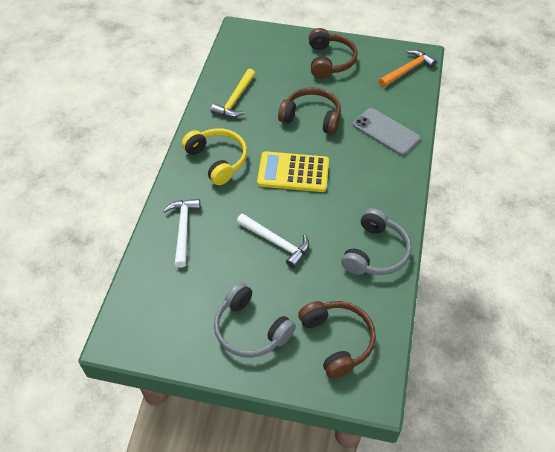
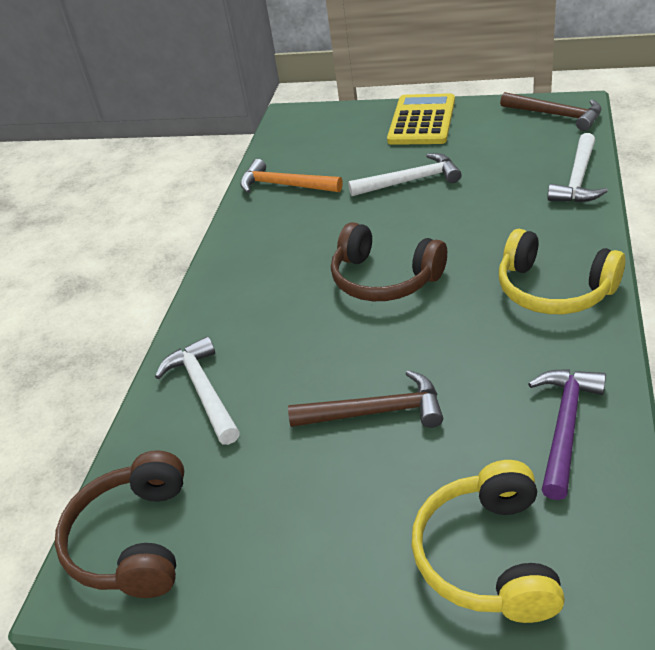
brown hammer: none = 0 -> [288,370,443,428] [500,92,601,131] = 2
brown headphones: [278,87,341,135] [298,301,376,379] [309,28,358,79] = 3 -> [55,450,184,598] [331,222,447,301] = 2
grey headphones: [214,282,296,358] [341,208,411,275] = 2 -> none = 0
grey phone: [353,108,420,155] = 1 -> none = 0
purple hammer: none = 0 -> [528,369,606,500] = 1
white hammer: [163,199,200,268] [237,213,309,268] = 2 -> [155,336,240,445] [348,153,461,196] [547,133,608,202] = 3
yellow hammer: [211,69,256,118] = 1 -> none = 0
yellow headphones: [182,128,247,185] = 1 -> [411,460,565,623] [499,229,625,314] = 2

